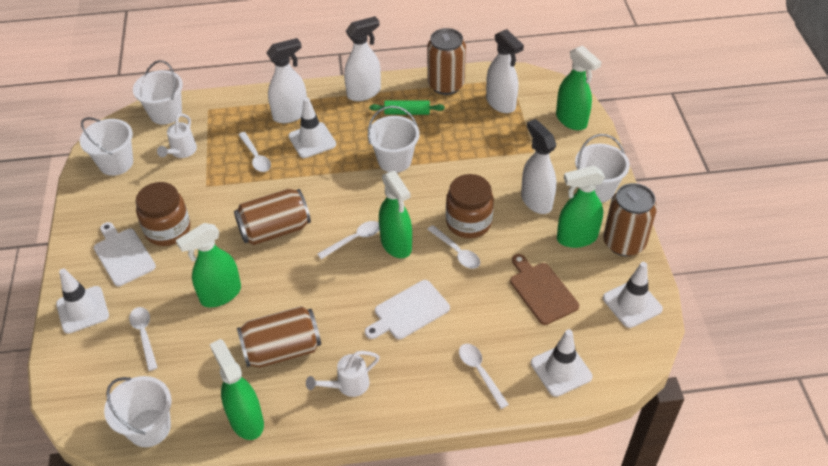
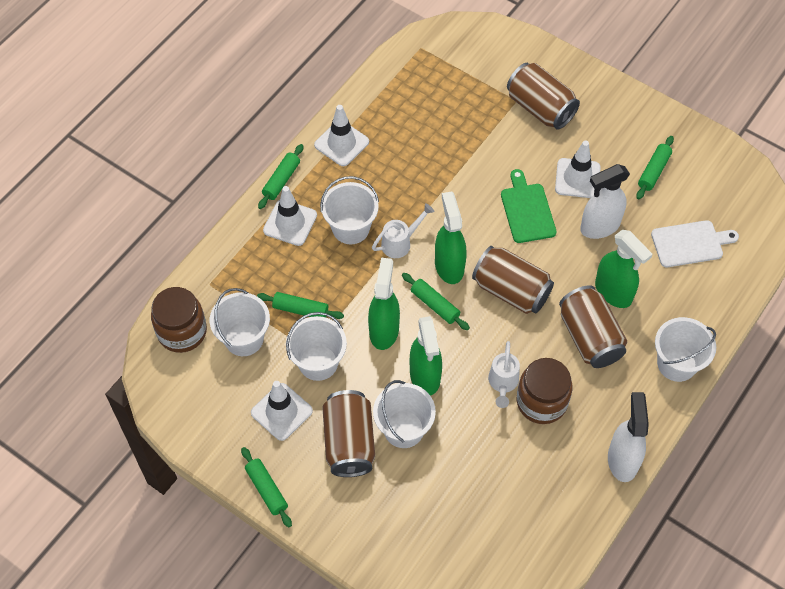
brown cutting board: [510,254,579,325] = 1 -> none = 0
green cutting board: none = 0 -> [501,169,556,243] = 1
green rolling pin: [369,100,445,115] = 1 -> [241,447,292,527] [257,292,344,319] [258,144,303,209] [402,273,470,331] [636,136,674,199] = 5
green spray bottle: [176,223,241,307] [210,339,264,440] [379,171,412,258] [556,45,601,130] [557,166,605,248] = 5 -> [368,258,400,350] [410,316,442,396] [435,191,466,284] [595,230,653,308] = 4
white cutting board: [94,222,156,286] [365,280,450,339] = 2 -> [651,220,739,267] = 1
white spoon: [129,307,158,371] [238,132,271,172] [317,221,380,259] [427,225,480,269] [459,344,509,409] = 5 -> none = 0
white spray bottle: [266,38,307,123] [344,16,381,101] [486,29,524,113] [521,119,556,214] = 4 -> [580,164,630,239] [608,392,649,482] = 2

